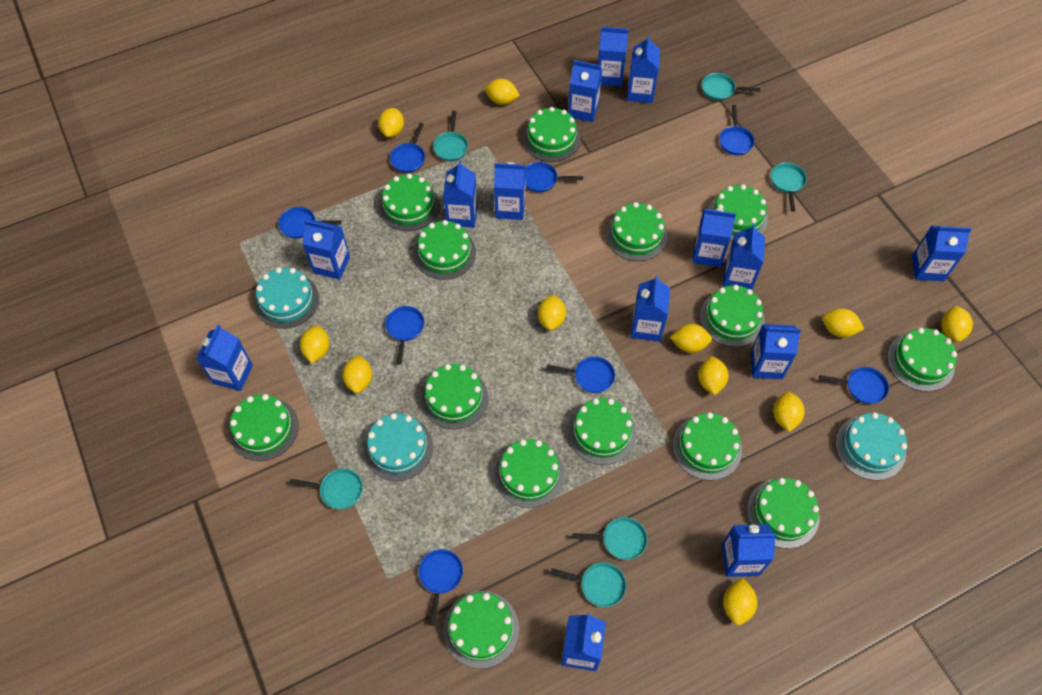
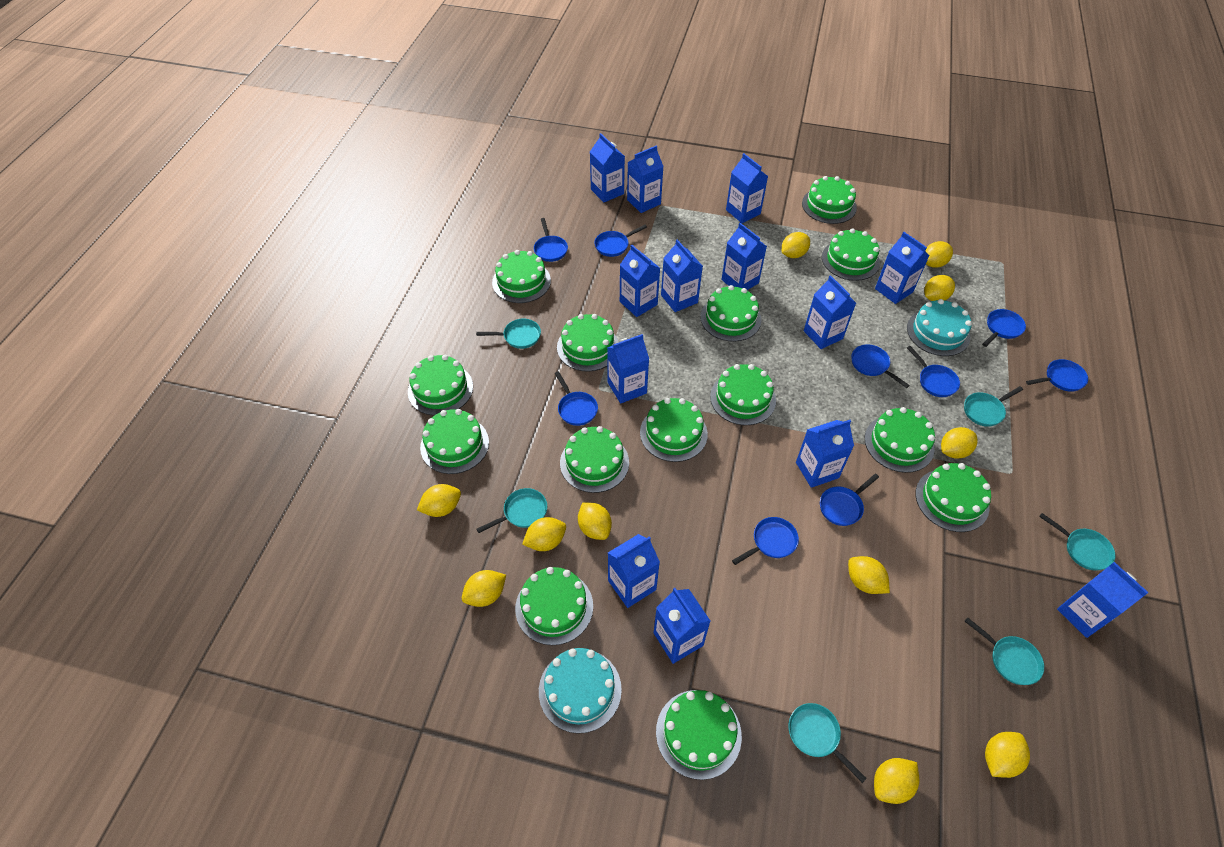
blue carton: [196,325,253,391] [303,220,350,280] [443,161,478,228] [494,162,526,220] [561,613,606,671] [568,60,602,122] [598,27,629,86] [627,35,660,103] [631,275,670,342] [692,209,736,267] [722,524,777,577] [723,224,765,290] [751,324,801,379] [912,226,972,281] = 14 -> [590,133,625,202] [607,334,649,404] [608,534,660,608] [620,245,660,317] [627,145,664,213] [654,588,710,664] [661,239,703,312] [721,223,767,290] [726,153,768,223] [796,420,854,488] [804,275,856,349] [875,232,930,304] [1057,562,1149,638] = 13
blue pan: [278,207,341,239] [385,306,424,365] [390,123,425,173] [418,549,463,626] [525,162,583,192] [546,356,615,393] [719,105,755,155] [819,367,889,404] = 8 -> [534,218,568,262] [555,371,598,426] [594,225,647,257] [732,517,799,565] [820,474,879,526] [851,345,910,388] [907,346,960,397] [982,309,1026,347] [1026,359,1088,392] = 9
turquoise cake: [255,267,319,329] [364,413,433,481] [836,412,907,481] = 3 -> [539,648,622,734] [907,299,972,356] = 2

